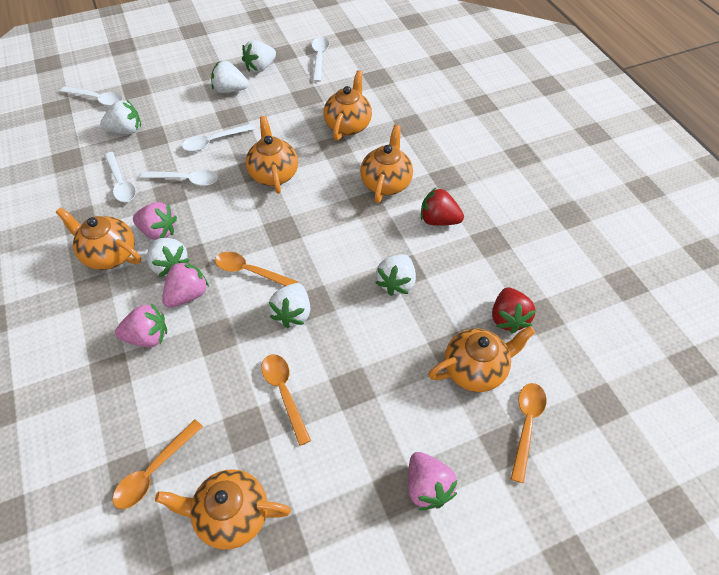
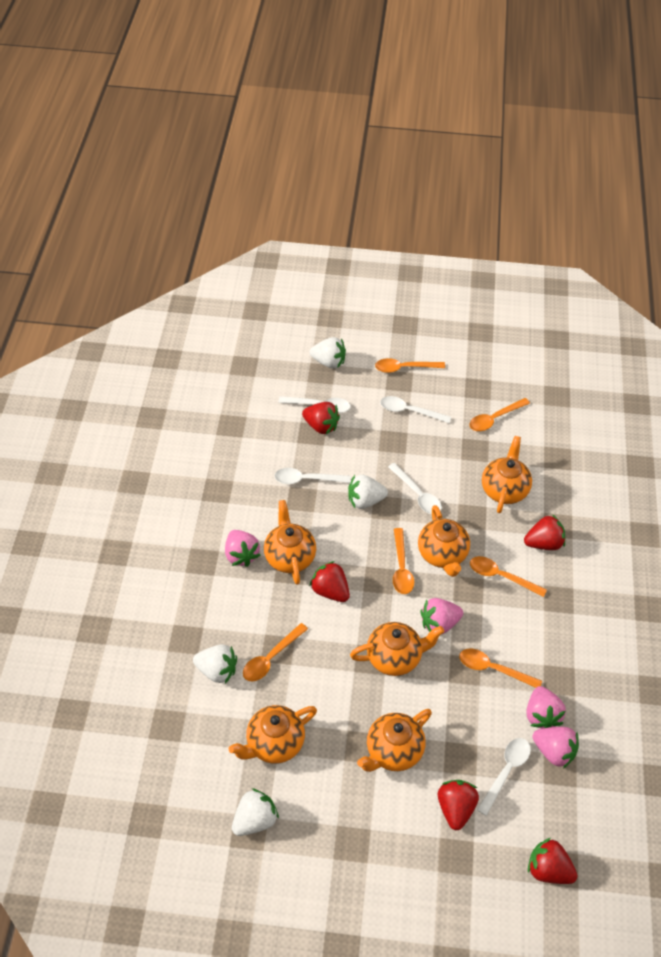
orange spoon: [112,419,203,509] [215,252,298,286] [261,354,311,446] [511,383,547,483] = 4 -> [243,623,308,682] [375,358,445,373] [393,528,414,594] [459,649,542,688] [469,398,530,431] [470,556,547,597] = 6
red strawberry: [421,187,464,226] [492,287,536,333] = 2 -> [302,402,340,434] [310,561,350,602] [438,780,479,830] [524,514,565,550] [528,838,577,884] = 5
white strawberry: [100,100,141,134] [147,238,190,277] [211,61,249,93] [242,40,276,73] [269,283,310,328] [376,254,416,296] = 6 -> [193,644,237,684] [232,788,279,836] [310,337,346,368] [348,475,388,509] = 4

